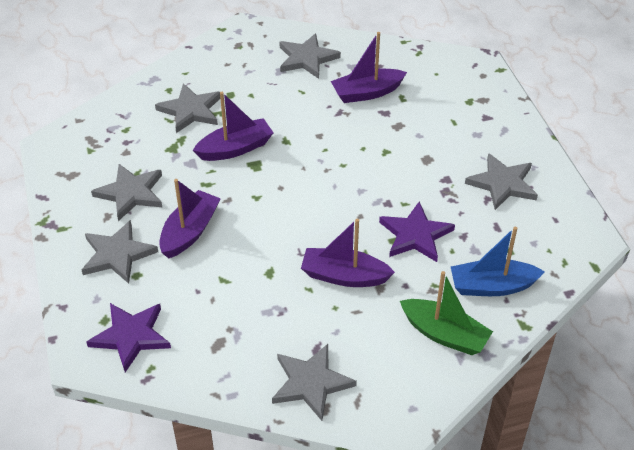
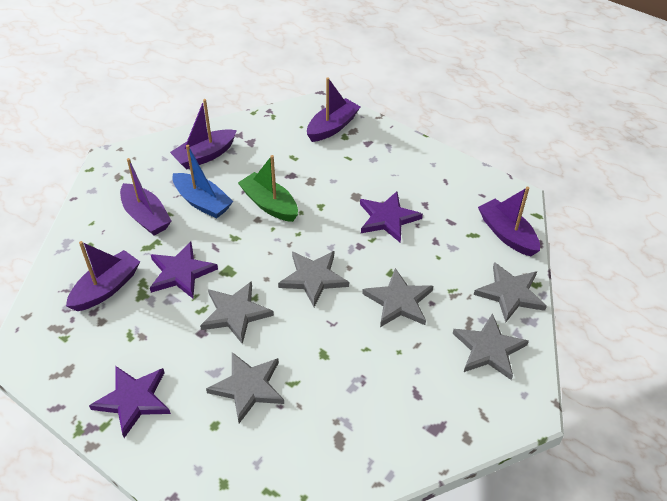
purple boat: [159,179,221,259] [193,92,273,161] [301,219,395,287] [331,32,407,103] = 4 -> [66,241,140,311] [120,158,171,236] [170,99,237,169] [307,77,361,142] [478,187,540,256] = 5
purple star: [86,303,171,372] [379,201,455,262] = 2 -> [89,366,171,438] [150,242,218,298] [360,191,423,243] = 3

